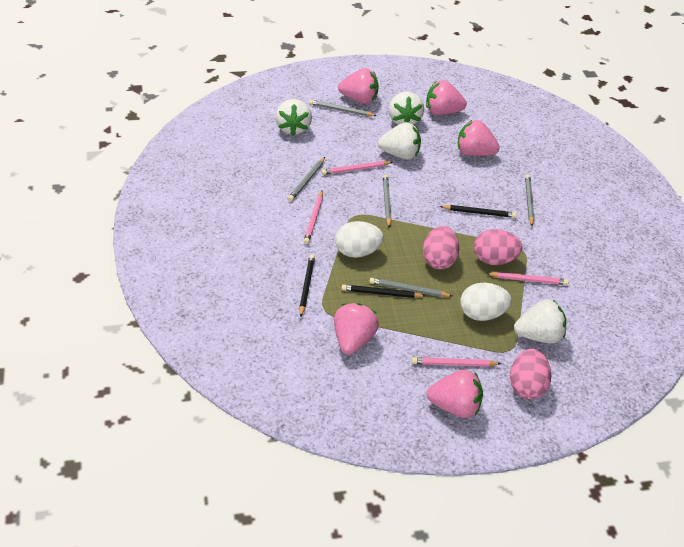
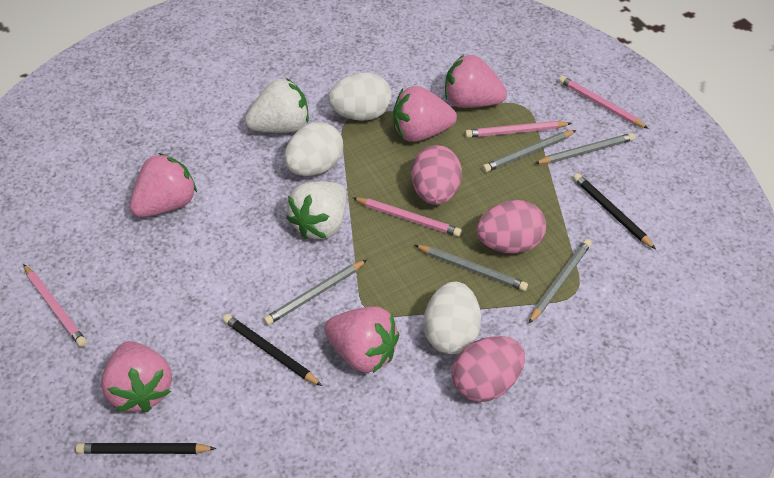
white egg: [335,221,384,258] [460,283,512,321] = 2 -> [284,122,343,176] [328,73,392,121] [424,282,481,354] = 3
white strawberry: [275,99,312,136] [378,122,421,160] [389,91,424,125] [514,300,566,343] = 4 -> [245,78,309,133] [286,181,346,239] = 2

